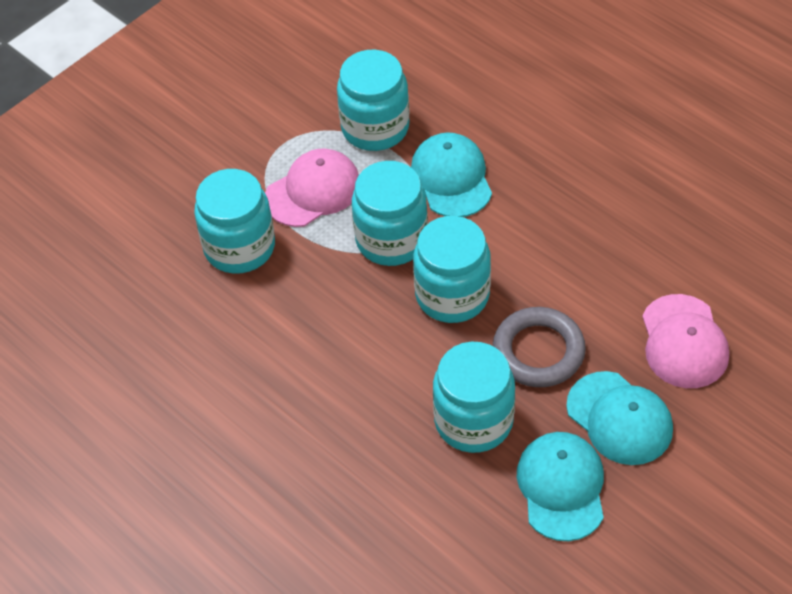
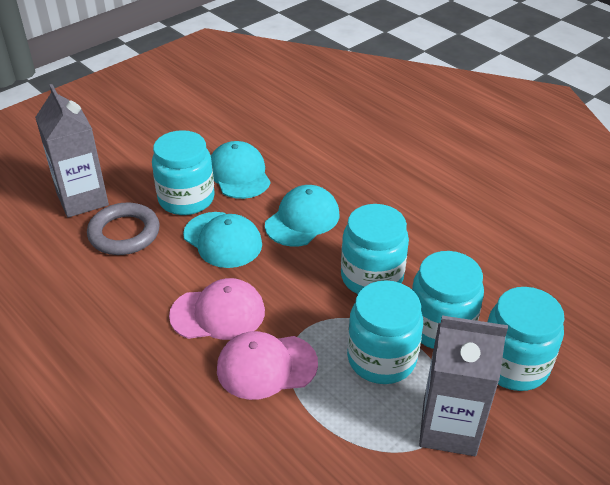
grey carton: none = 0 -> [35,84,109,218] [419,316,508,456] = 2

